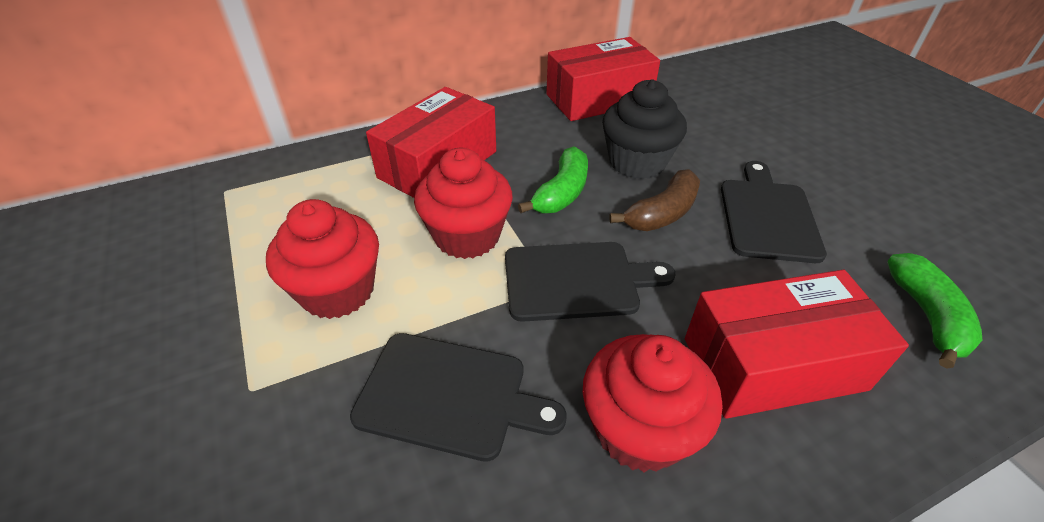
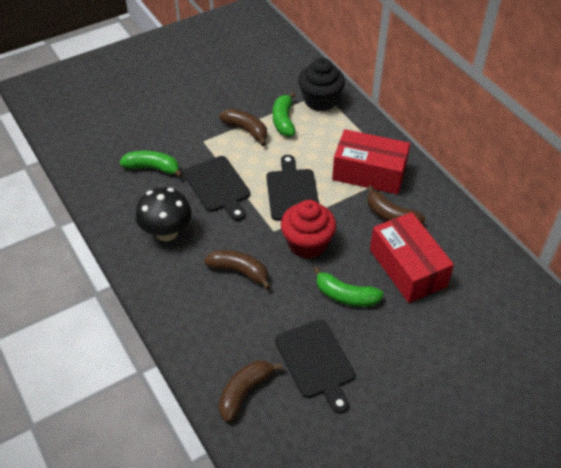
black mushroom: none = 0 -> [136,188,192,242] = 1
brown banana: [609,169,700,231] = 1 -> [204,250,271,290] [219,109,267,146] [219,360,283,423] [367,186,425,224] = 4
green banana: [518,146,588,213] [887,253,982,369] = 2 -> [120,151,183,178] [273,92,295,137] [313,267,384,307] = 3
red box: [366,87,496,198] [546,37,660,121] [685,270,909,419] = 3 -> [332,129,410,194] [370,212,454,303] = 2
red cupcake: [266,199,379,319] [414,148,513,259] [583,334,722,472] = 3 -> [281,200,336,259] = 1

